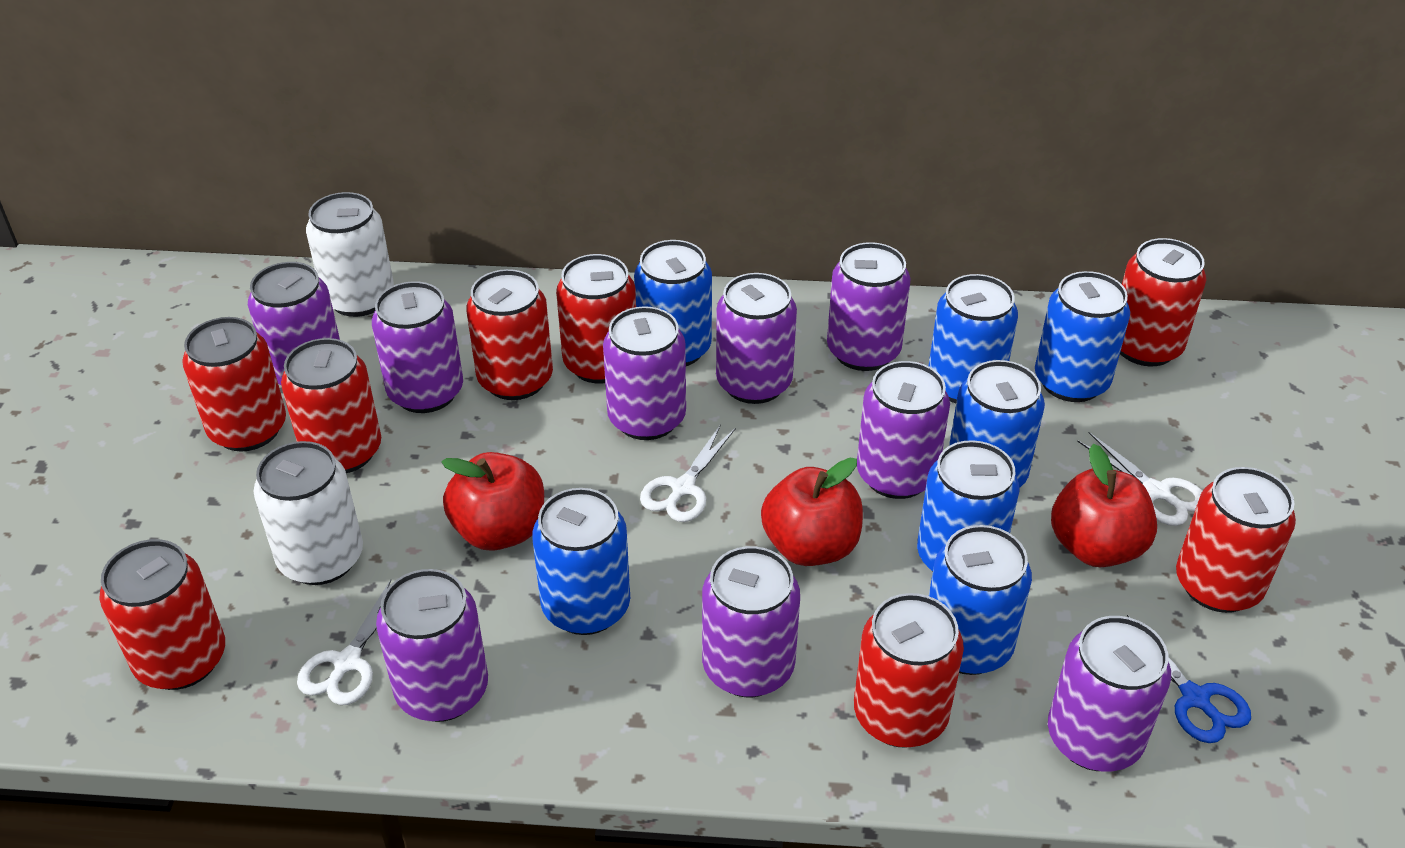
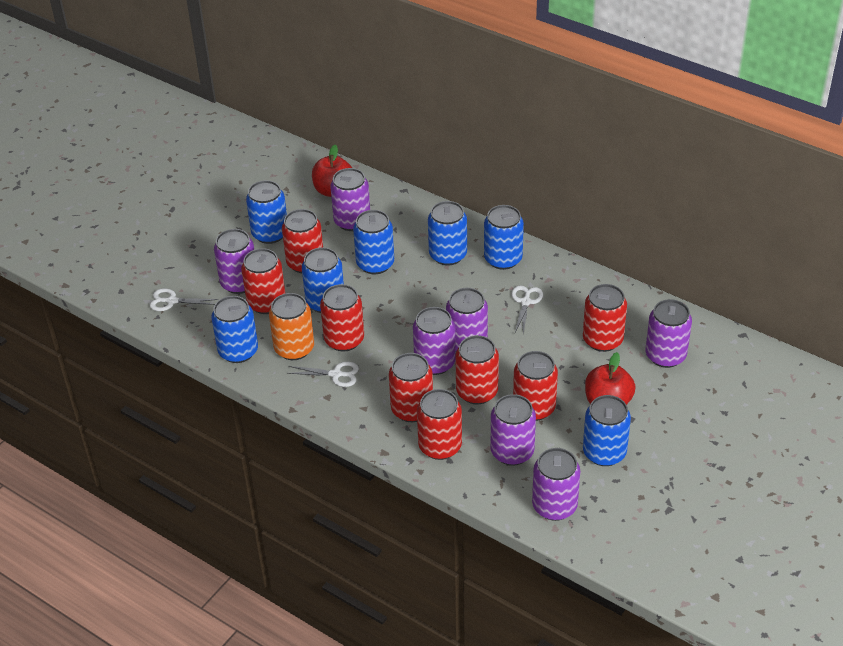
blue scissors: [1127,615,1251,743] = 1 -> none = 0
orange can: none = 0 -> [269,293,314,360] = 1
purple can: [248,262,340,385] [372,281,463,413] [376,569,488,722] [603,306,686,440] [702,546,800,697] [716,273,797,404] [827,242,911,371] [857,361,950,499] [1048,616,1171,771] = 9 -> [214,229,254,294] [330,168,370,231] [413,307,456,375] [446,288,488,351] [491,394,536,465] [532,448,580,521] [645,299,692,368] = 7
red apple: [442,452,544,551] [761,458,863,566] [1051,444,1157,567] = 3 -> [312,145,352,197] [585,352,636,405] = 2
white can: [253,441,363,585] [306,192,394,317] = 2 -> none = 0

